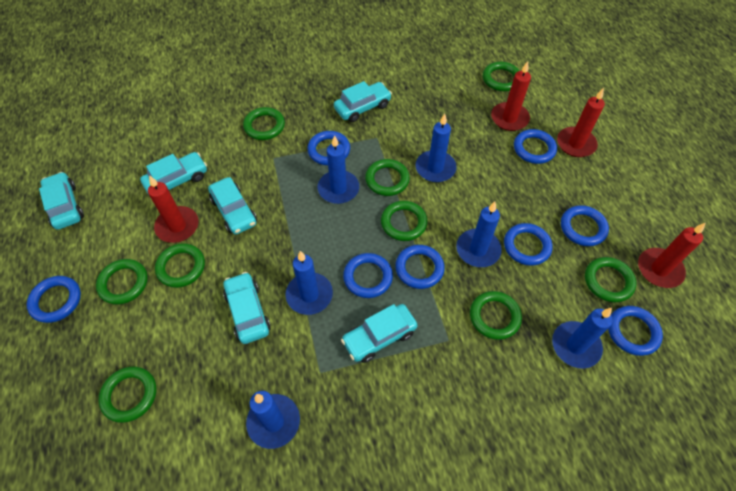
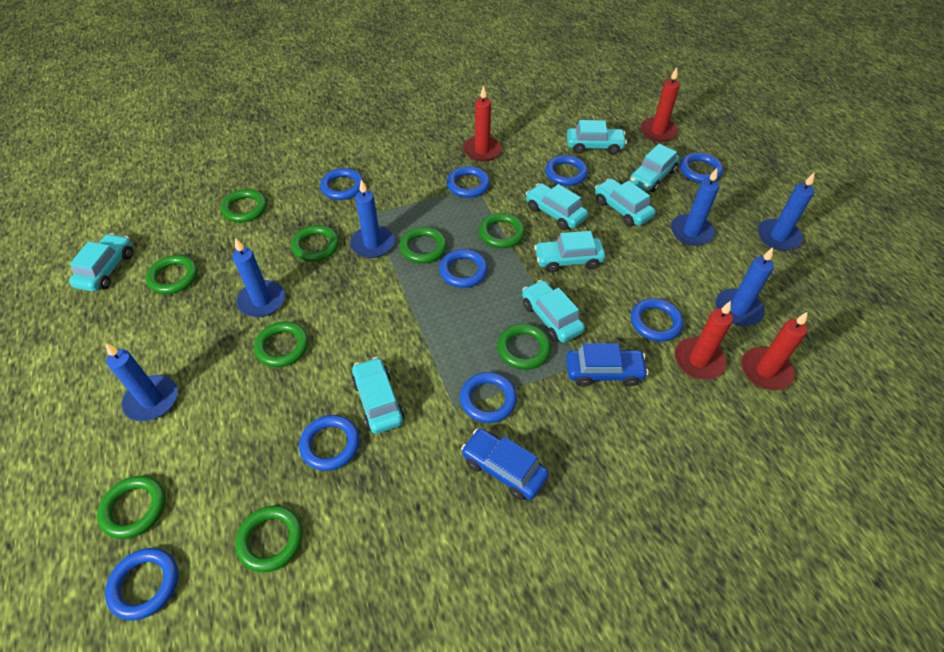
blue car: none = 0 -> [461,428,549,500] [566,343,649,387] = 2
blue ring: [26,276,81,323] [307,131,350,165] [343,253,393,298] [395,245,445,289] [504,223,552,266] [514,129,557,164] [561,205,609,246] [608,306,663,356] = 8 -> [105,548,178,620] [299,415,360,471] [320,168,364,200] [439,249,488,288] [447,166,490,198] [460,372,517,423] [545,155,588,186] [631,298,684,342] [680,153,724,183] = 9
turquoise car: [39,172,84,230] [140,152,207,195] [208,177,257,234] [223,272,271,344] [334,81,392,122] [341,304,417,363] = 6 -> [69,234,133,292] [352,357,404,434] [522,280,585,343] [526,183,588,230] [534,231,606,273] [567,120,627,155] [595,178,656,227] [630,144,679,192] = 8

